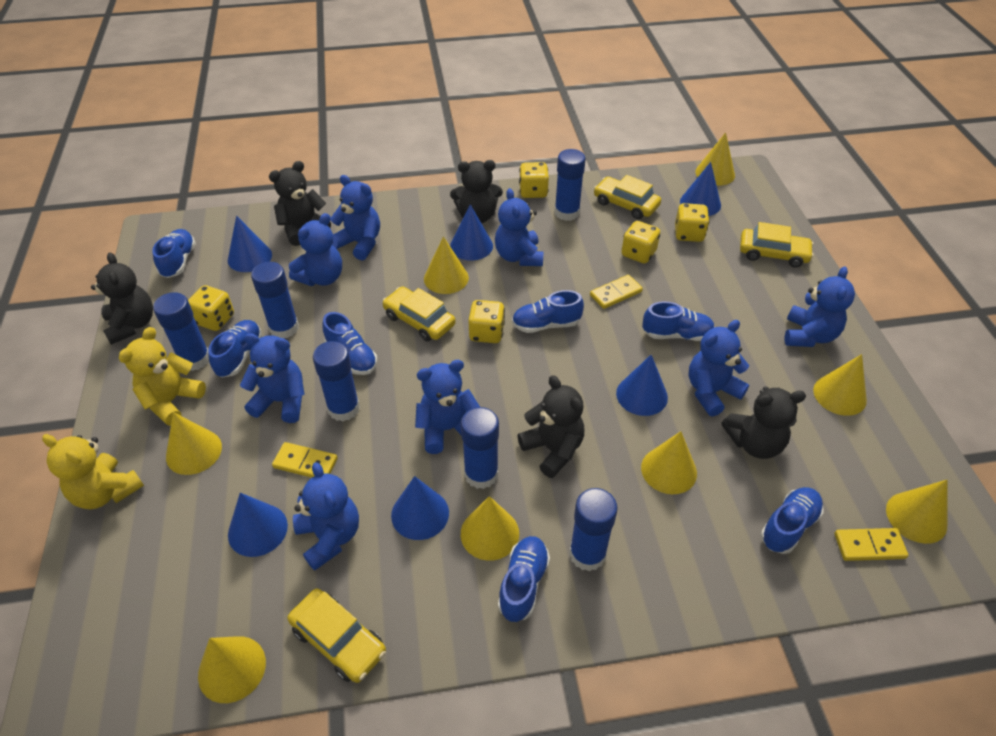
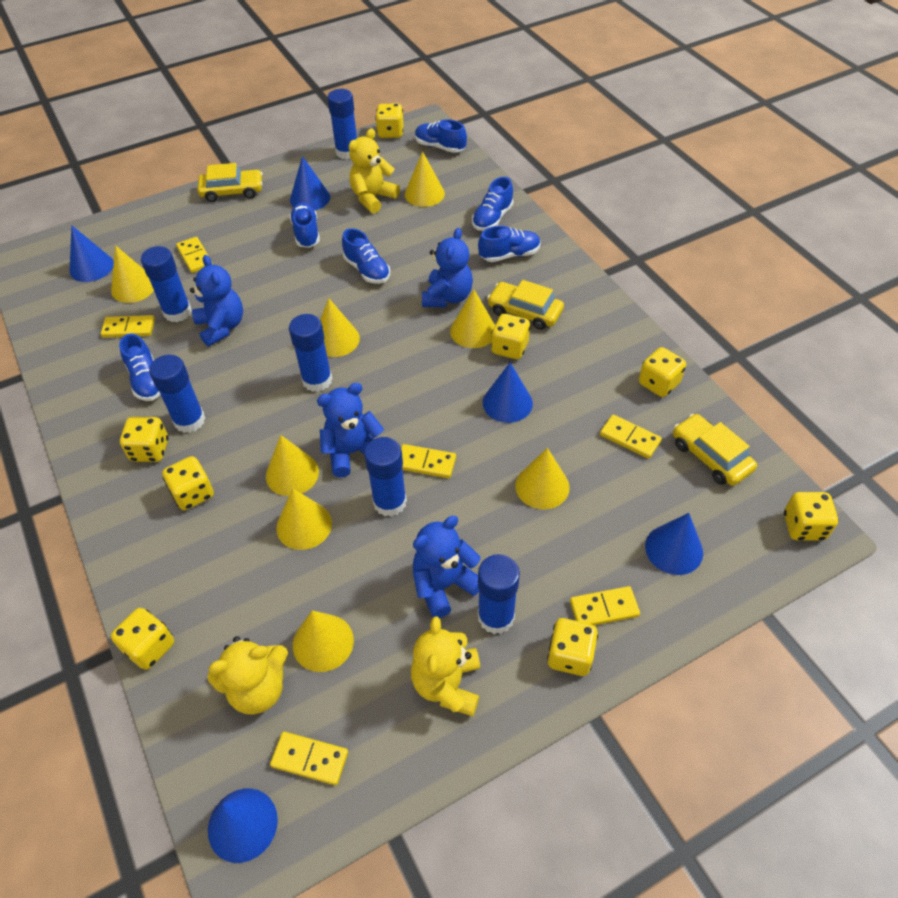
black teddy bear: [91,252,153,345] [269,161,331,246] [450,160,503,223] [517,375,584,478] [722,386,806,459] = 5 -> none = 0
blue cone: [228,215,272,272] [228,493,288,557] [391,476,449,540] [450,204,493,261] [616,355,668,416] [680,162,721,216] = 6 -> [70,225,114,282] [208,788,278,863] [290,156,330,210] [483,362,533,423] [645,513,703,575] = 5
blue shoe: [152,229,196,278] [208,320,262,378] [323,312,377,375] [498,536,550,622] [512,290,584,333] [642,301,714,341] [761,487,823,554] = 7 -> [119,334,161,401] [290,203,320,248] [342,228,390,284] [415,119,467,153] [472,177,514,231] [478,226,540,262] = 6
blue teddy bear: [240,333,305,423] [289,213,342,286] [293,462,359,571] [330,175,380,261] [415,360,480,454] [495,188,544,266] [688,320,749,417] [785,266,855,347] = 8 -> [190,255,243,347] [317,383,384,478] [413,516,481,618] [422,228,473,307] = 4
yellow car: [288,588,386,683] [382,286,456,341] [594,175,661,219] [740,222,814,268] = 4 -> [197,163,263,202] [487,280,564,330] [673,414,757,486] = 3
yellow dice: [188,285,234,331] [468,300,505,343] [519,162,549,198] [621,221,660,264] [675,203,709,242] = 5 -> [111,608,174,670] [120,417,169,462] [162,456,214,510] [375,104,404,138] [491,314,530,359] [547,618,598,676] [639,347,686,397] [784,492,838,541] = 8
yellow domino: [272,442,338,478] [590,275,643,309] [834,528,908,561] = 3 -> [101,315,155,338] [176,237,213,273] [270,732,348,785] [401,444,456,478] [570,586,640,625] [600,415,662,459] = 6
yellow teddy bear: [42,434,144,509] [119,327,206,426] = 2 -> [207,636,288,715] [349,129,400,213] [411,616,480,716] = 3

